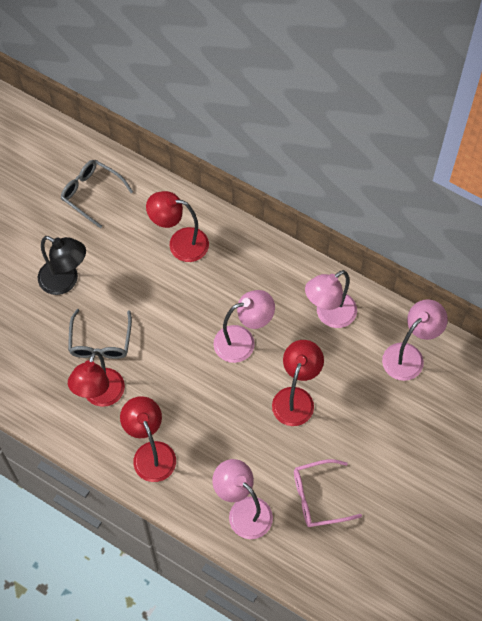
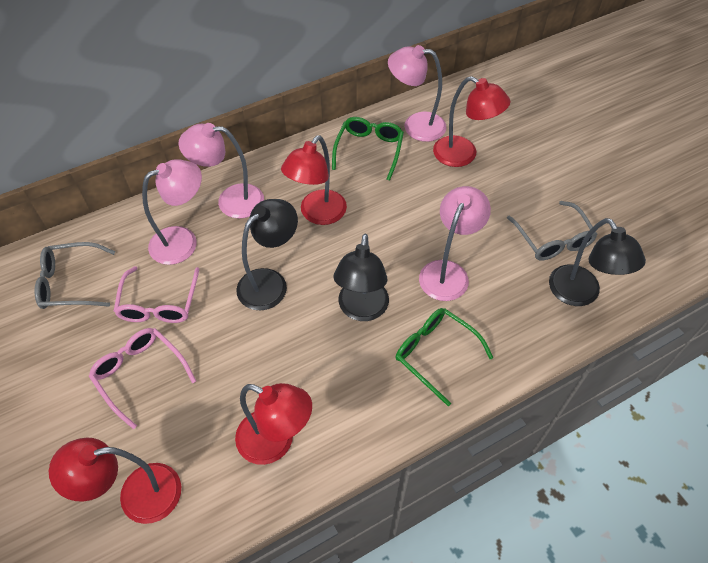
black lamp: [38,236,86,295] = 1 -> [236,199,298,311] [333,233,389,321] [549,218,646,306] = 3
green glasses: none = 0 -> [332,117,404,181] [396,308,494,406] = 2
pink glasses: [294,459,362,527] = 1 -> [89,328,196,429] [114,266,199,323] = 2

